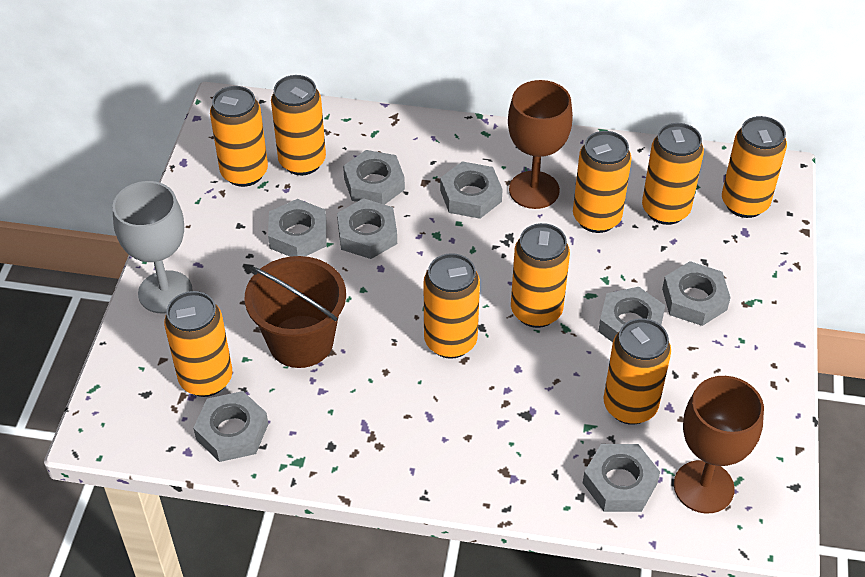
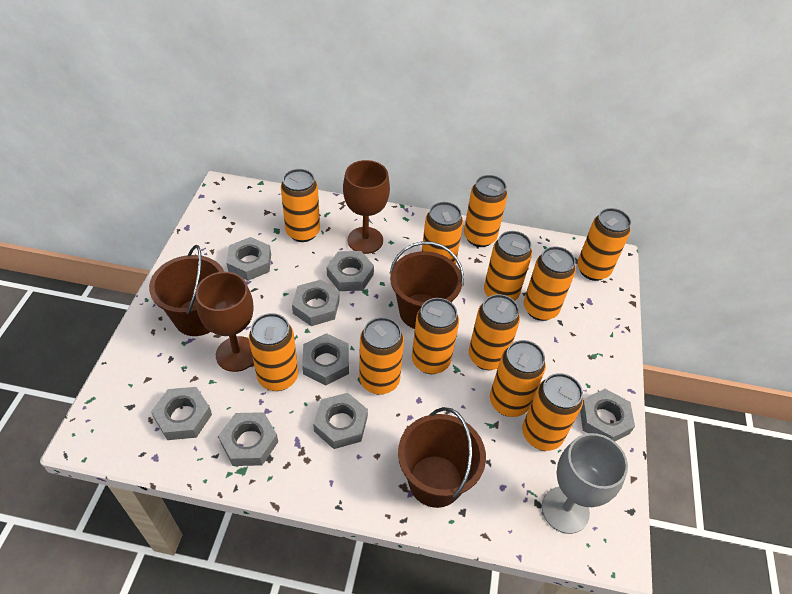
brown bucket: [245,256,346,368] = 1 -> [149,245,224,336] [390,241,464,329] [398,407,486,508] = 3
orange can: [164,291,232,397] [210,86,268,187] [271,75,326,175] [424,253,480,359] [511,223,570,328] [573,131,632,233] [603,318,671,425] [642,123,704,225] [722,116,787,218] = 9 -> [249,313,298,391] [281,169,320,242] [359,317,404,395] [412,298,459,374] [422,202,463,264] [464,175,508,247] [469,294,520,370] [484,231,532,301] [490,340,546,417] [522,373,583,451] [524,246,576,321] [577,208,631,281] = 12

